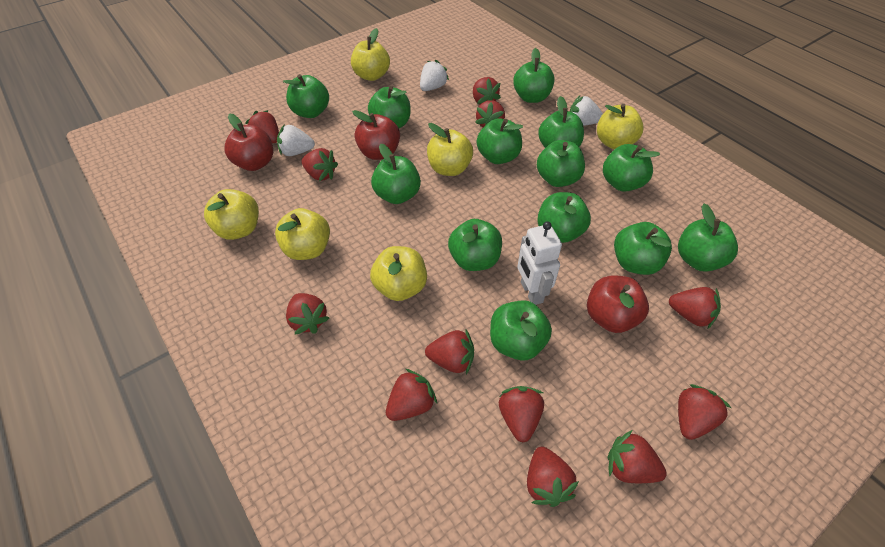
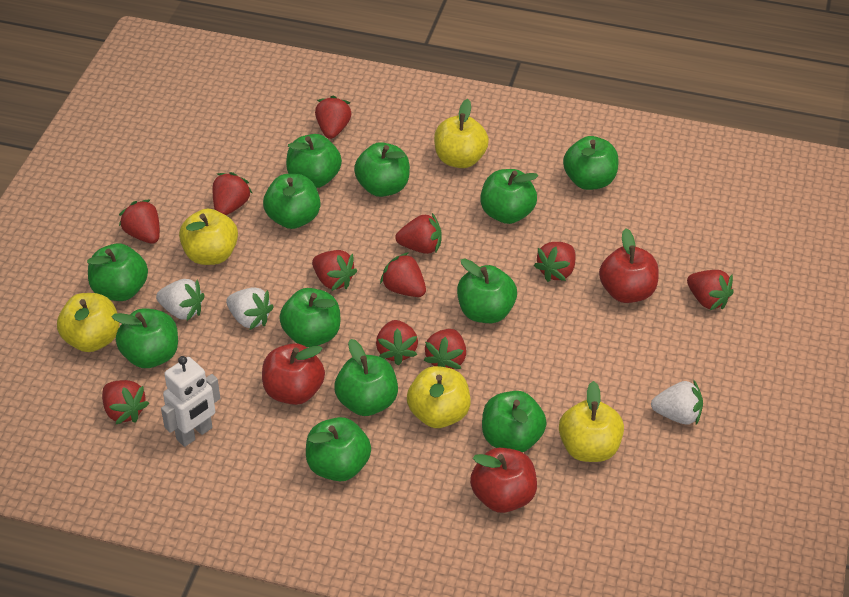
green apple: [283,74,329,118] [368,86,411,128] [371,144,421,204] [448,219,502,271] [477,118,523,164] [490,300,552,360] [513,48,555,103] [537,140,585,187] [537,192,591,243] [538,96,584,148] [603,144,660,192] [614,222,672,275] [678,204,738,272] = 13 -> [87,243,148,301] [112,308,178,368] [263,174,320,229] [279,288,340,347] [286,134,342,188] [306,417,371,481] [334,339,398,416] [354,142,410,197] [457,259,517,323] [480,169,538,224] [482,391,547,452] [563,136,619,190] = 12
red strawberry: [245,110,279,143] [286,293,329,334] [301,148,338,181] [386,369,437,421] [425,330,474,374] [473,77,501,105] [475,100,505,127] [499,386,544,442] [527,447,579,507] [608,430,667,483] [669,287,721,329] [678,384,731,440] = 12 -> [102,380,149,424] [119,199,160,244] [213,172,252,215] [312,250,357,291] [315,96,352,139] [376,320,418,365] [380,252,426,297] [395,213,442,254] [424,329,466,369] [534,242,576,282] [687,270,734,310] = 11
yellow apple: [204,189,259,240] [275,208,330,260] [351,28,390,81] [370,246,427,301] [427,123,473,176] [597,104,644,150] = 6 -> [57,293,120,352] [179,209,238,265] [407,366,471,428] [434,99,489,168] [559,381,624,462] = 5

